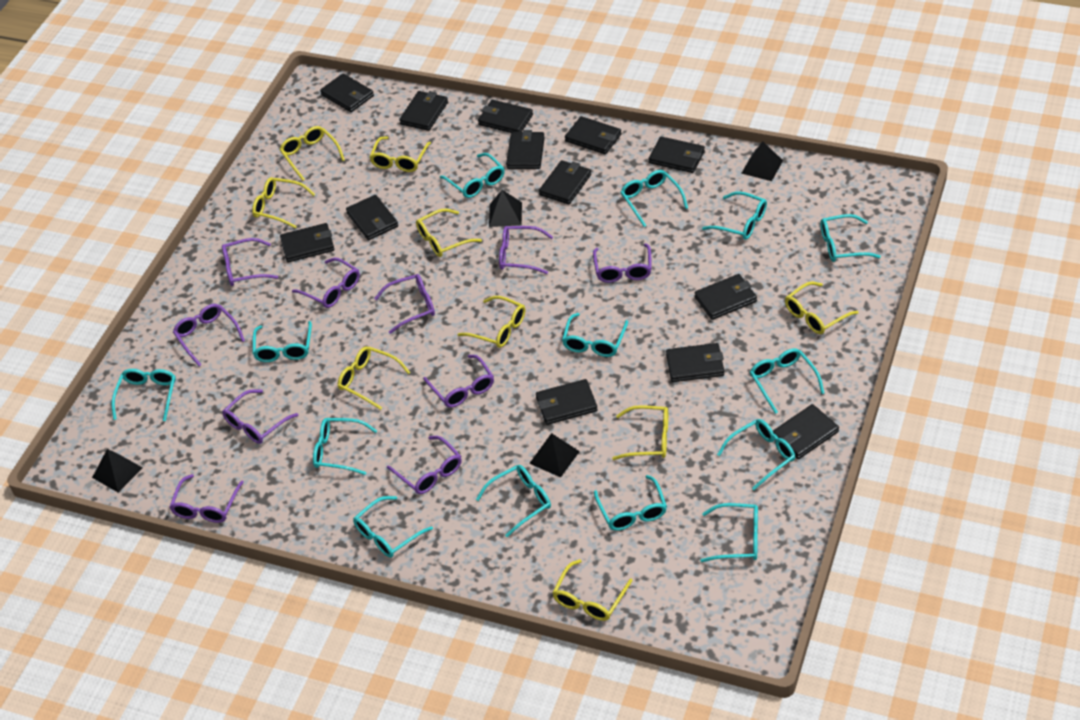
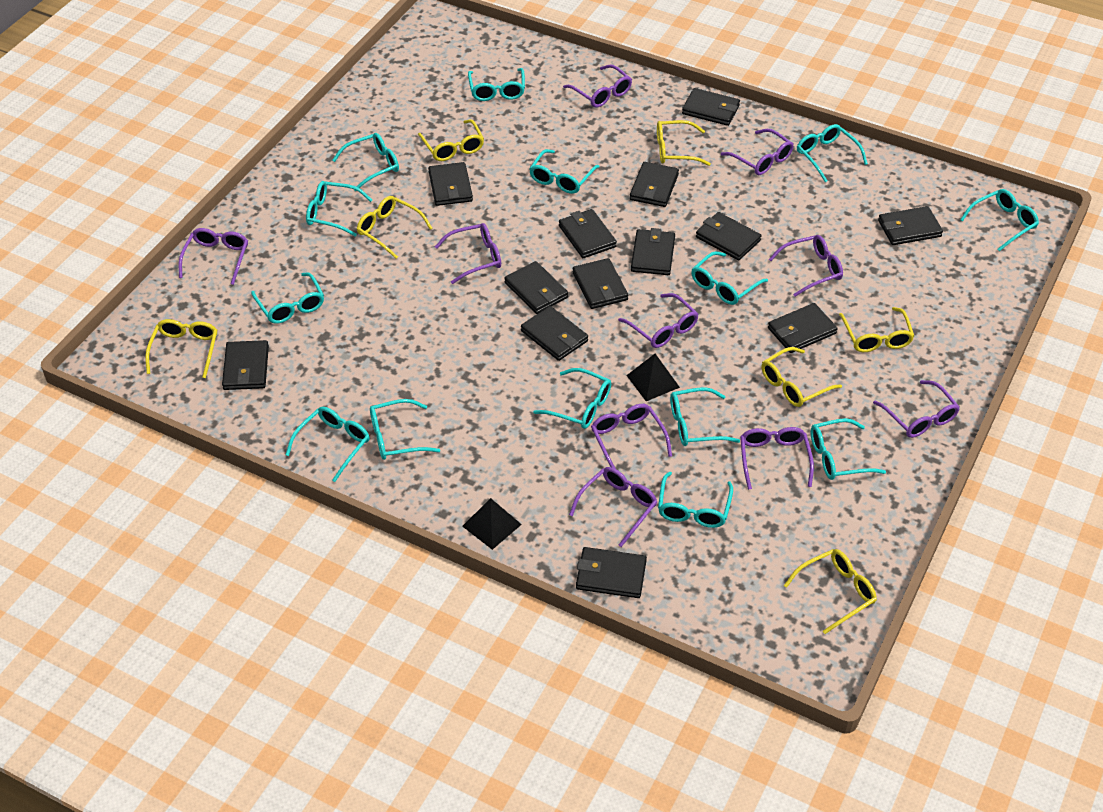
black pyramid: [92,449,143,492] [489,190,522,227] [529,433,580,477] [741,141,783,181] = 4 -> [462,498,522,550] [626,354,680,401] = 2
yellow glasses: [252,177,316,229] [280,126,345,181] [338,346,411,410] [369,136,431,172] [416,208,482,257] [457,296,525,348] [552,559,633,621] [612,405,668,460] [785,281,858,334] = 9 -> [145,319,217,378] [357,196,432,259] [418,120,484,161] [657,120,711,166] [761,347,842,407] [784,549,877,634] [839,307,914,352] = 7

